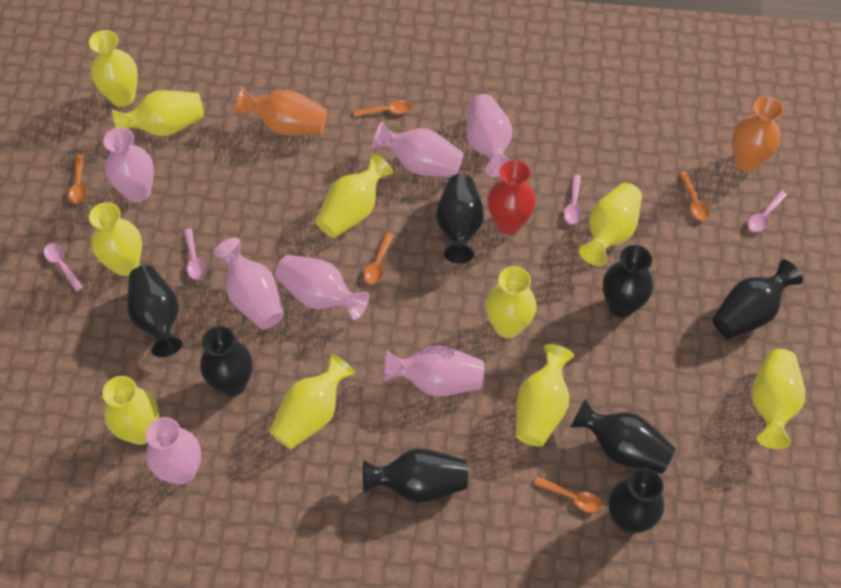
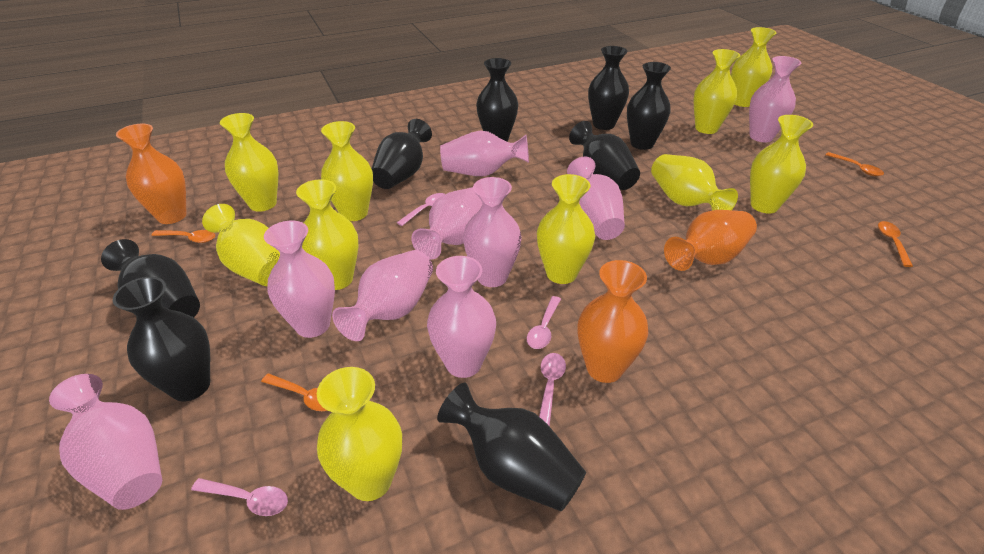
orange spoon: [69,155,86,204] [354,100,412,117] [364,232,393,284] [534,477,601,513] [679,171,709,220] = 5 -> [151,230,215,243] [261,374,328,411] [825,152,884,176] [878,221,913,267] = 4
orange vase: [236,88,327,136] [732,96,784,172] = 2 -> [116,124,187,224] [578,260,648,383] [664,210,757,271] = 3
pink vase: [103,127,154,202] [145,417,201,485] [213,237,284,329] [275,255,369,320] [372,122,464,177] [384,345,484,396] [466,94,512,177] = 7 -> [49,374,162,510] [264,221,335,338] [332,250,433,341] [411,187,482,259] [427,256,496,378] [440,130,529,176] [463,177,522,287] [567,157,625,240] [749,56,801,142] = 9
red vase: [488,160,536,235] = 1 -> none = 0

